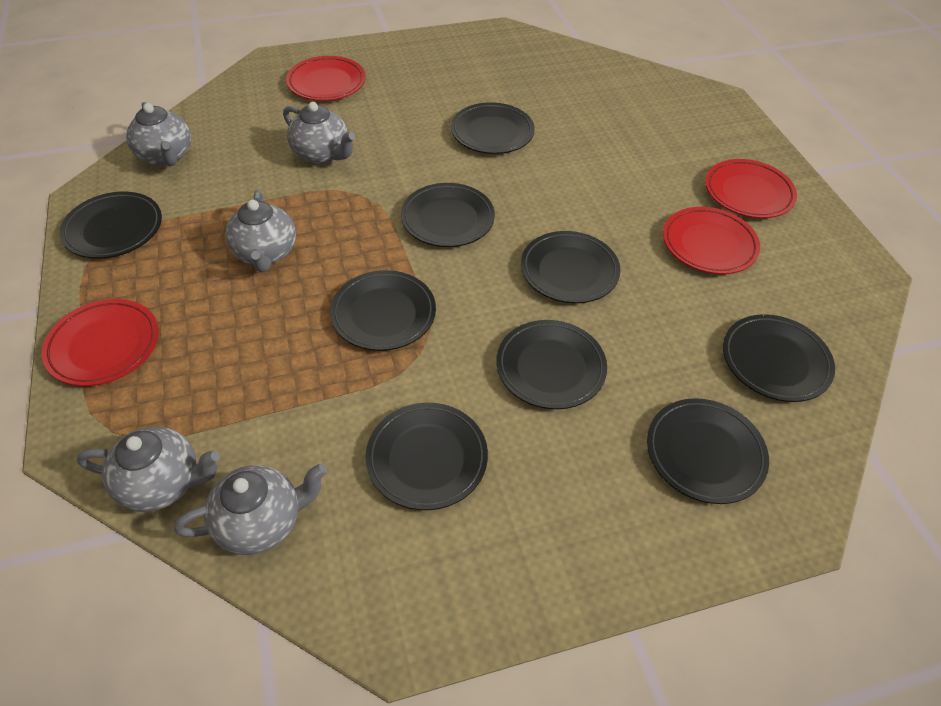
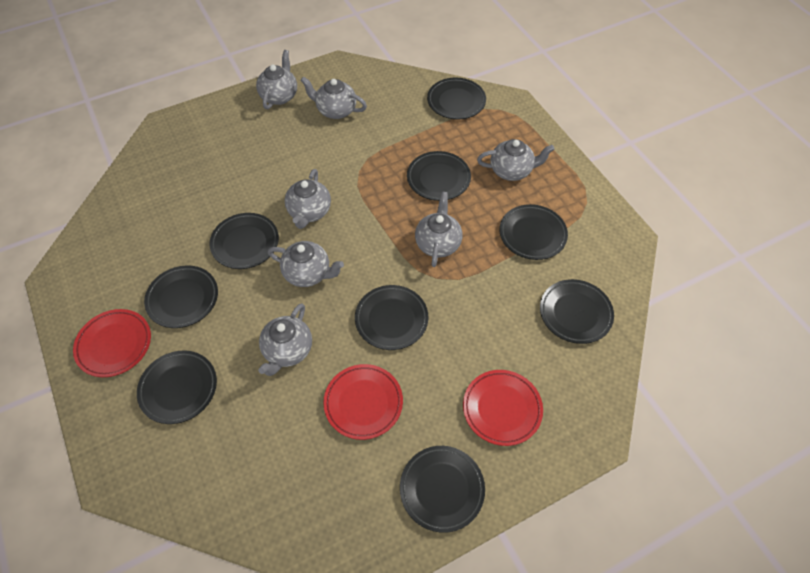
grey teapot: [76,427,220,512] [126,102,191,166] [174,463,327,555] [225,190,296,272] [283,102,355,164] = 5 -> [256,50,297,109] [258,303,312,376] [268,241,344,287] [285,169,331,229] [300,77,367,119] [415,192,462,267] [477,139,554,181] = 7
red plate: [42,299,159,386] [286,56,366,101] [663,207,760,274] [705,159,797,218] = 4 -> [73,309,151,377] [323,364,403,440] [463,370,543,446] = 3

